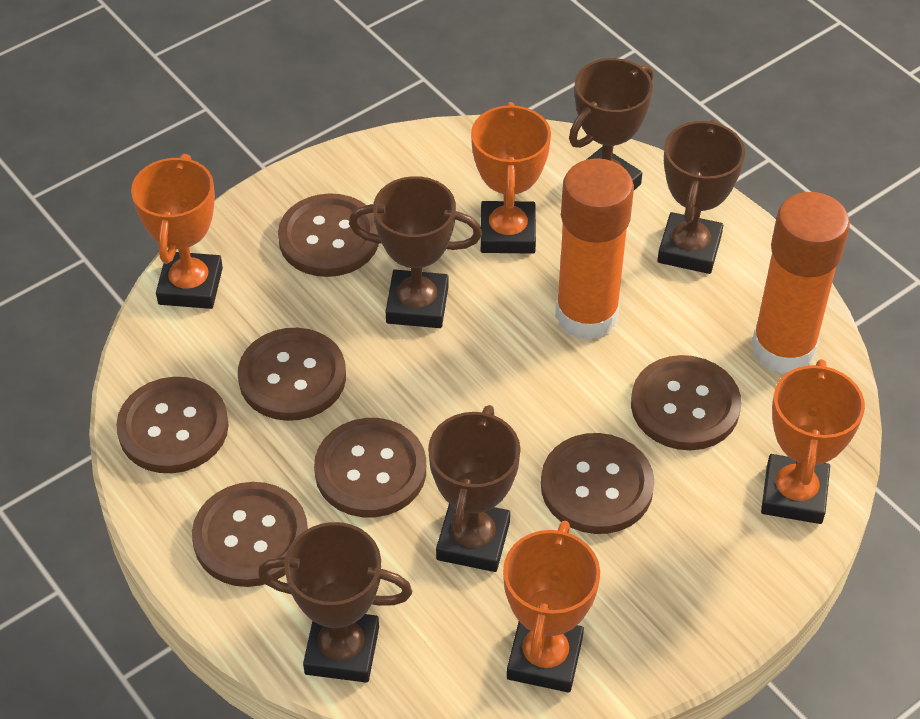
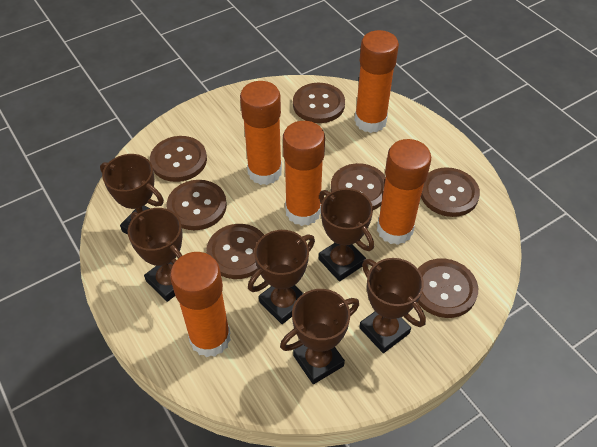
brown trophy: [258,522,412,683] [349,176,482,328] [428,405,521,572] [569,58,653,190] [657,119,745,274] = 5 -> [100,154,164,235] [128,208,183,302] [248,230,315,324] [280,289,359,384] [319,188,374,281] [359,258,426,353] = 6
orange glue stick: [555,158,634,341] [751,192,850,374] = 2 -> [170,252,231,357] [240,81,282,185] [283,121,325,226] [355,30,399,133] [377,139,431,245] = 5
orange trophy: [131,154,223,309] [471,102,551,254] [503,521,600,693] [761,359,865,524] = 4 -> none = 0

